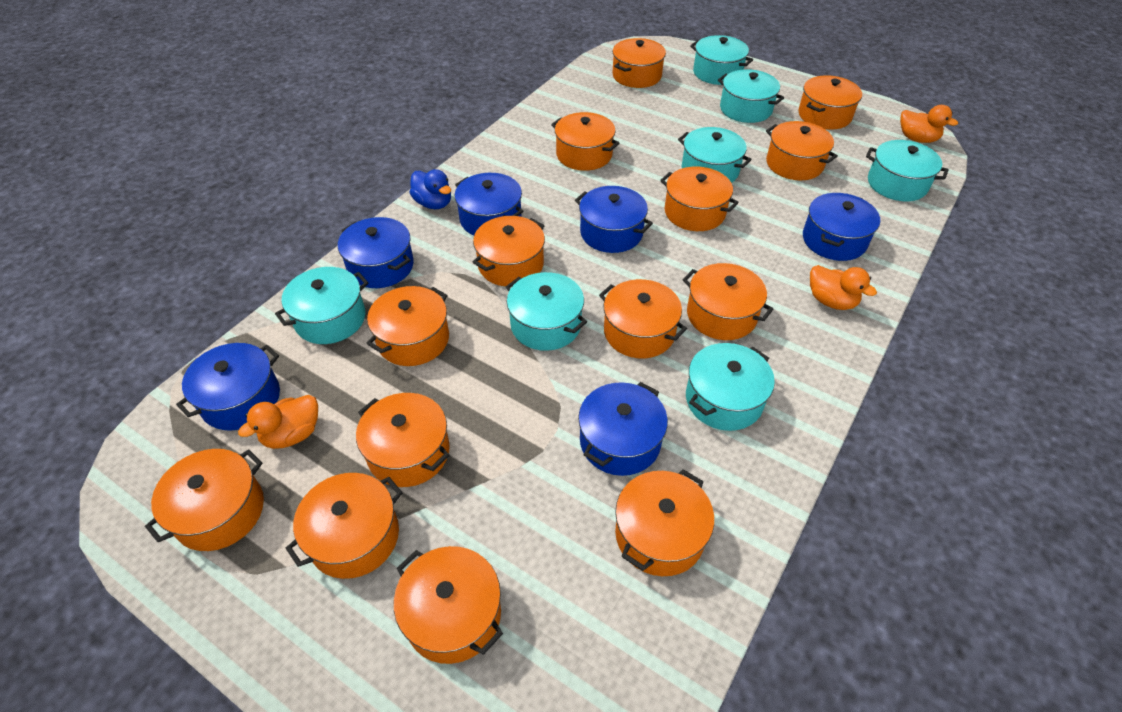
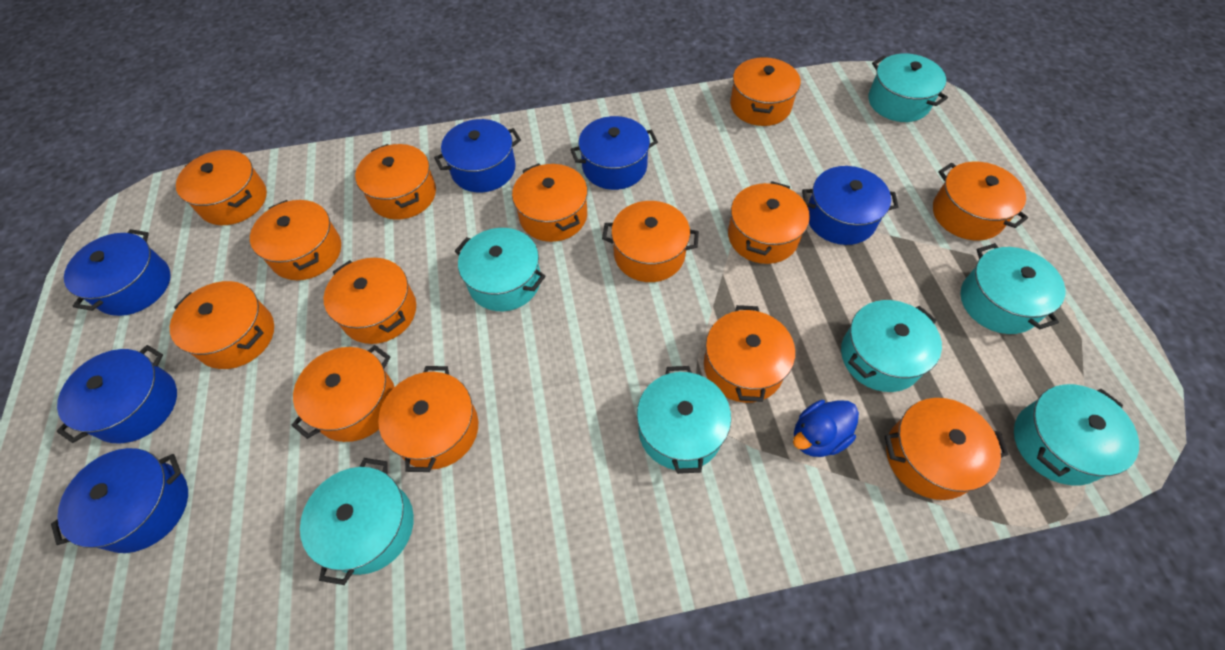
orange duck: [238,395,318,449] [810,265,877,310] [900,105,958,143] = 3 -> none = 0

